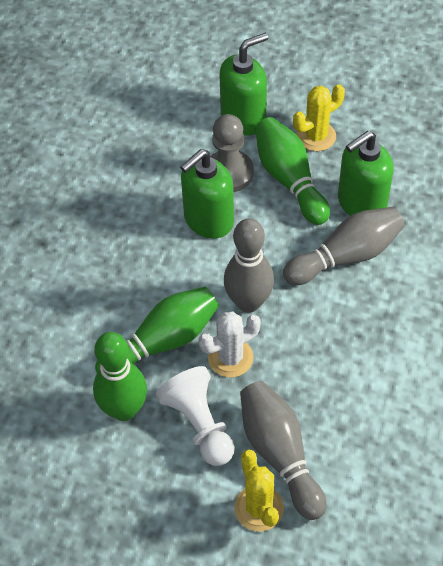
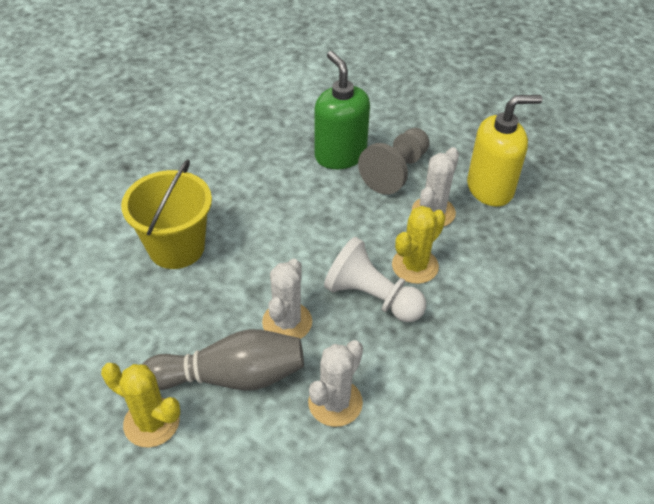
green bowling pin: [93,332,147,421] [95,287,219,372] [255,117,330,225] = 3 -> none = 0
green soap dispenser: [180,149,234,239] [220,33,268,136] [338,131,394,216] = 3 -> [315,51,370,169] = 1
grey bowling pin: [224,218,274,313] [240,381,326,520] [283,207,405,285] = 3 -> [142,329,304,391] = 1
white cactus: [199,312,261,378] = 1 -> [262,259,312,339] [308,340,363,427] [412,147,459,226] = 3
yellow bucket: none = 0 -> [121,160,212,269] = 1
yellow soap dispenser: none = 0 -> [467,95,543,207] = 1

